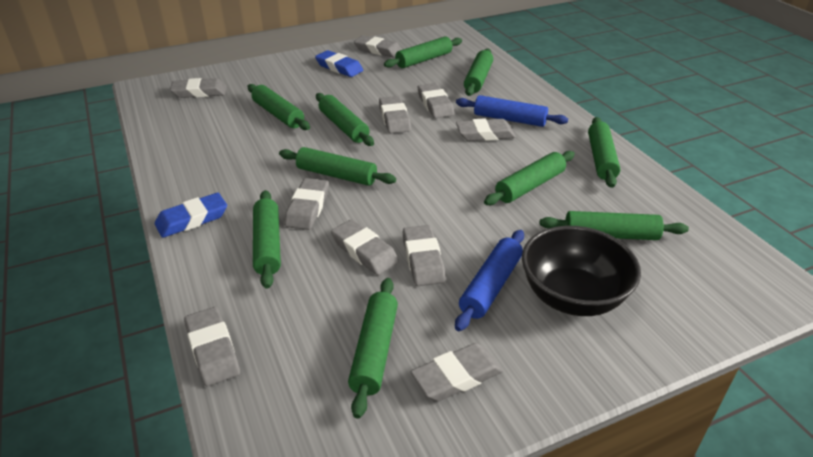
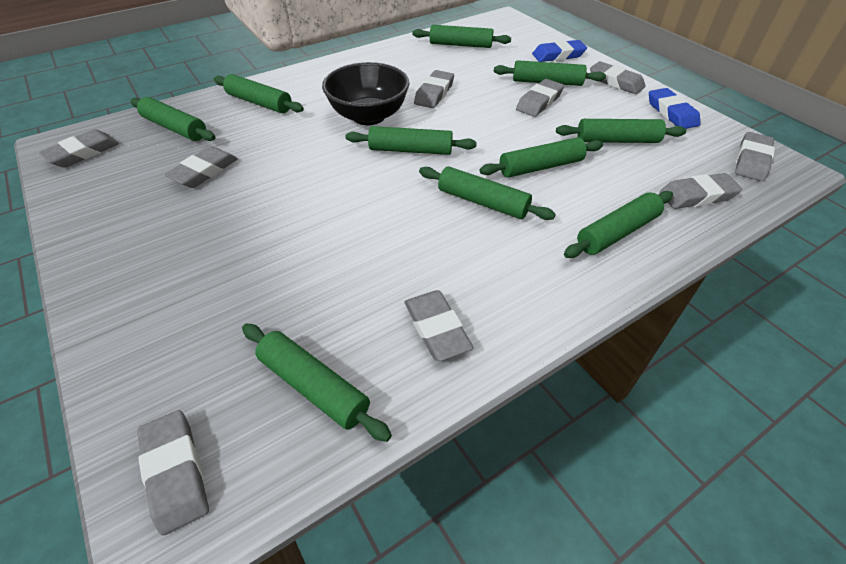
blue rolling pin: [455,230,524,331] [456,95,568,127] = 2 -> none = 0
grey eraser: [170,78,227,98] [184,307,240,387] [284,178,329,230] [331,219,399,275] [354,35,402,58] [379,96,411,133] [403,225,446,286] [410,343,503,401] [418,83,454,118] [456,118,516,141] = 10 -> [39,129,119,168] [137,410,209,536] [165,146,238,188] [405,290,474,361] [414,70,454,108] [516,79,564,117] [590,61,646,94] [660,173,742,209] [735,132,775,181] = 9

